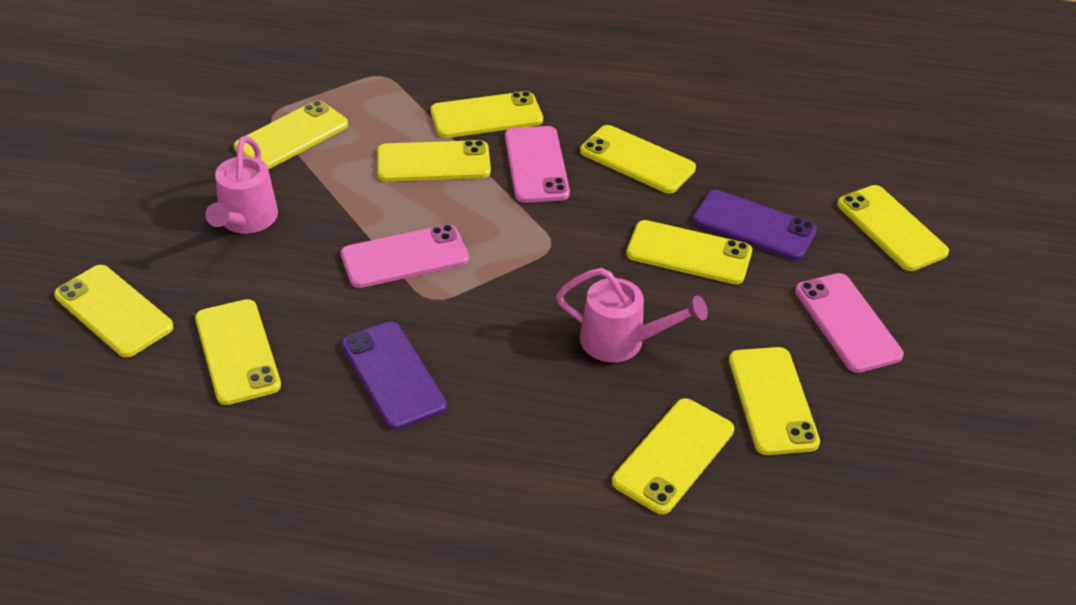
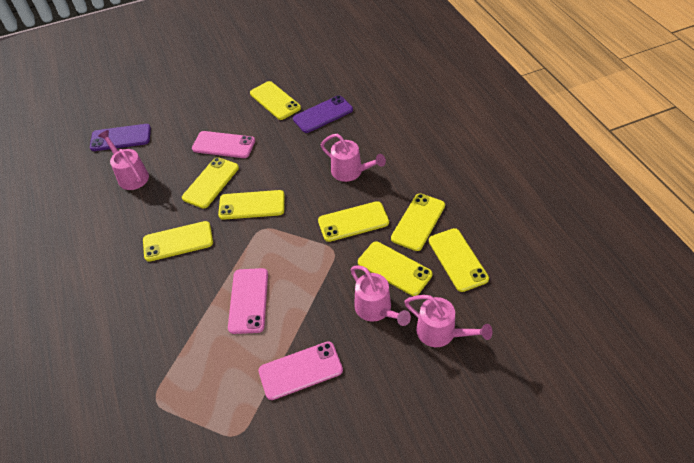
pink watering can: [205,136,278,234] [556,268,708,362] = 2 -> [98,130,149,190] [321,134,386,182] [351,265,411,326] [404,295,493,347] = 4
yellow phone: [54,265,173,358] [195,299,281,405] [234,100,348,169] [377,140,491,182] [430,91,543,138] [580,125,696,193] [612,398,734,514] [626,220,752,284] [729,347,820,455] [837,185,949,271] = 10 -> [143,221,213,262] [182,157,239,208] [218,190,285,220] [250,81,301,120] [318,201,389,242] [358,242,432,296] [391,193,445,251] [429,228,489,292] = 8

